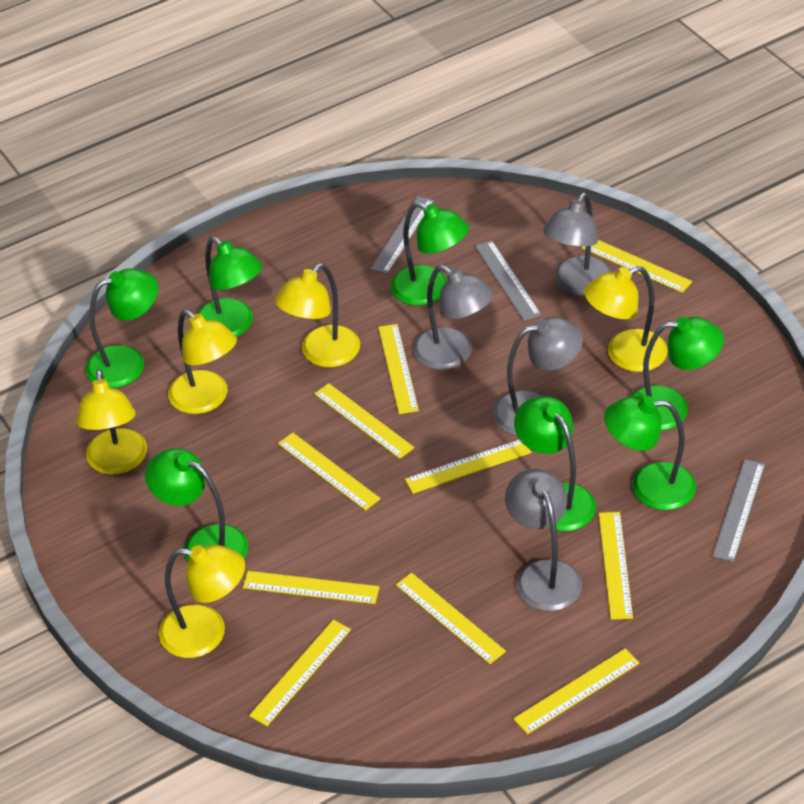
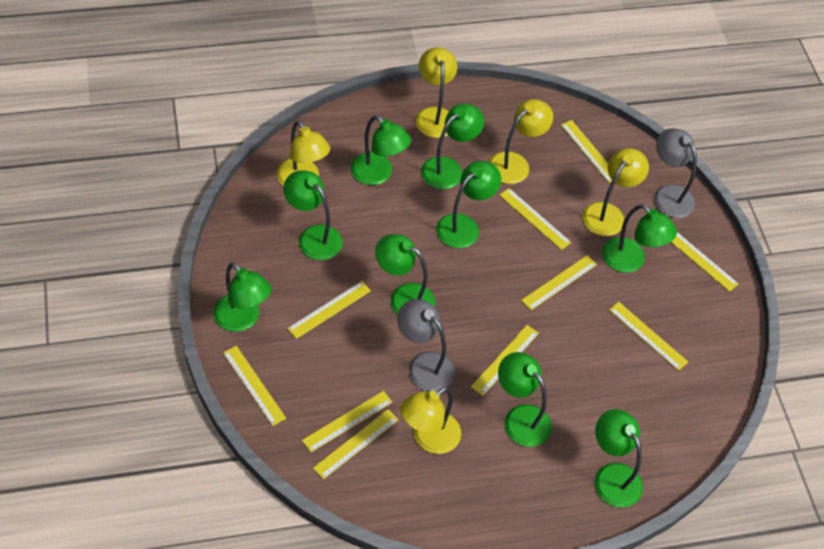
green lamp: [86,268,158,388] [145,448,248,562] [197,236,262,337] [391,202,469,306] [514,396,596,531] [604,396,696,510] [631,317,724,431] = 7 -> [213,262,271,332] [283,170,343,260] [350,115,411,185] [375,234,435,315] [421,104,484,189] [436,161,501,248] [498,352,552,447] [595,409,643,508] [602,204,677,273] = 9
grey lamp: [413,265,494,370] [493,317,583,436] [505,469,582,611] [543,193,611,296] = 4 -> [397,299,455,392] [654,128,697,218] = 2
grey ruler: [371,196,434,274] [475,240,541,321] [712,459,765,562] = 3 -> none = 0

